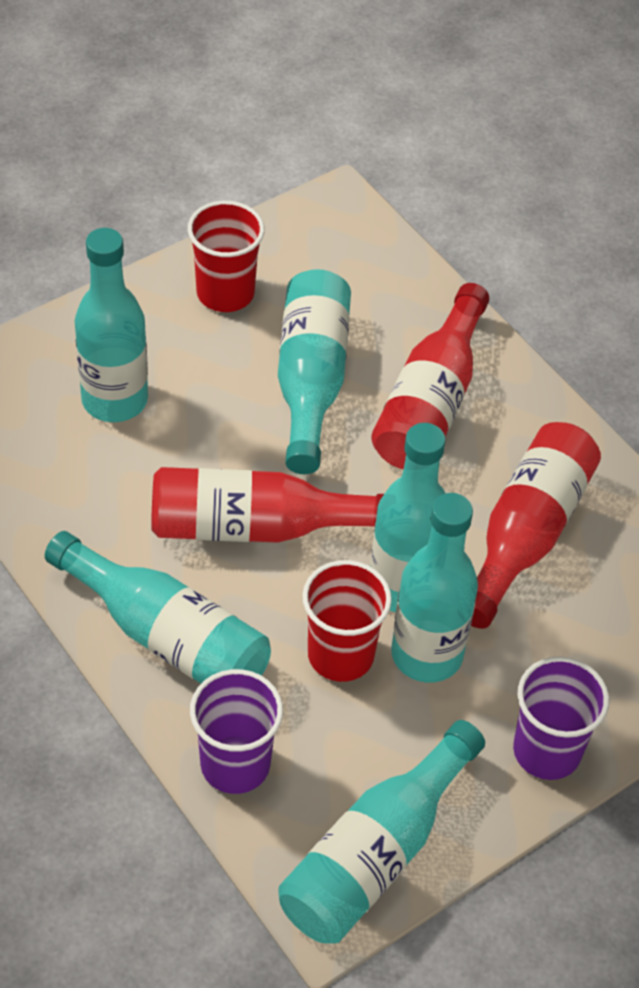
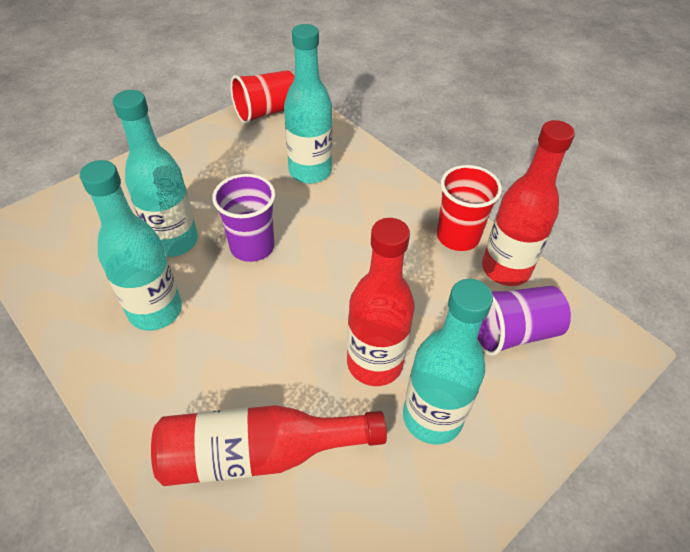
turquoise bottle: [45,531,271,683] [75,228,148,422] [278,269,351,474] [278,720,485,944] [370,423,446,612] [391,493,478,683] = 6 -> [80,160,182,331] [113,90,198,257] [284,24,332,184] [403,279,493,445] = 4

